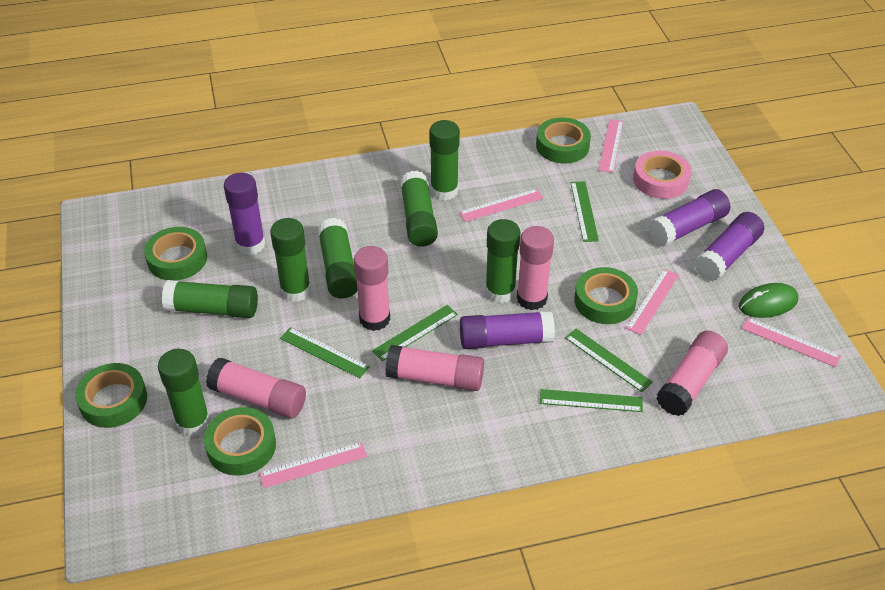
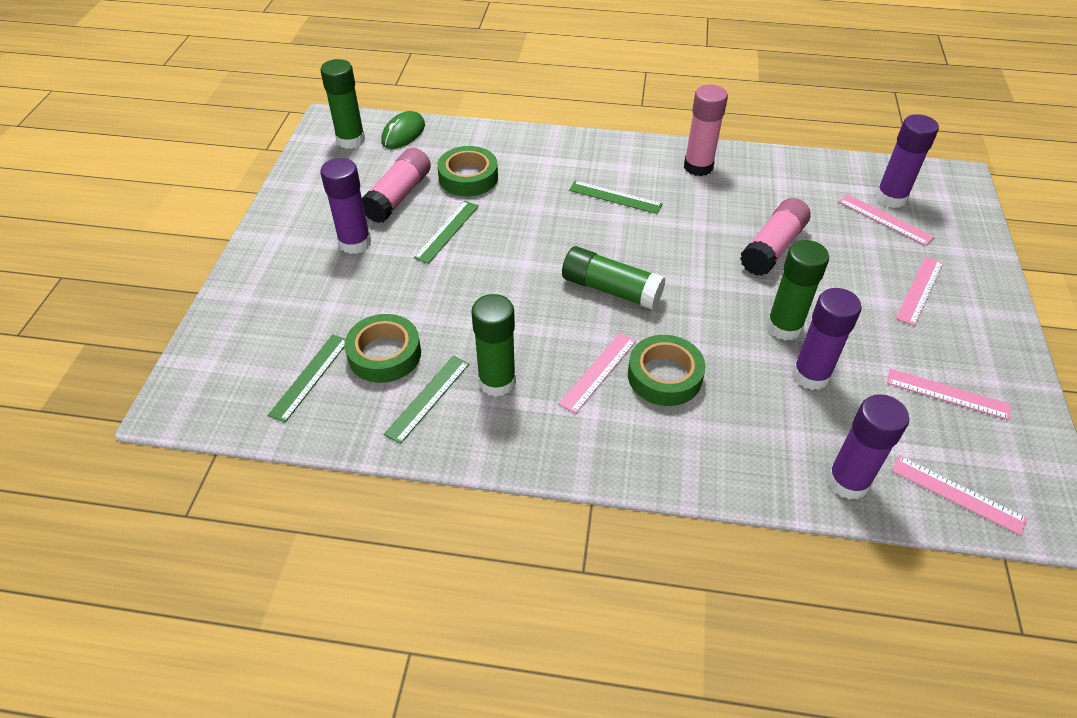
green glue stick: [158,349,210,436] [162,280,258,318] [270,218,311,302] [318,218,358,298] [400,171,438,247] [429,120,460,200] [485,219,520,303] = 7 -> [321,59,365,149] [471,294,516,397] [562,246,666,310] [766,240,829,341] = 4
green ruler: [280,327,370,378] [372,305,458,361] [540,389,643,412] [565,329,653,392] [571,181,599,242] = 5 -> [268,334,345,422] [384,356,469,444] [414,201,479,264] [569,181,662,214] = 4
green tape: [75,363,147,428] [144,227,207,280] [204,407,276,476] [536,117,591,163] [574,267,638,324] = 5 -> [344,314,421,383] [437,146,498,196] [628,335,705,406] = 3
pink glue stick: [206,358,306,419] [354,246,390,331] [385,345,484,391] [517,226,554,310] [656,331,728,416] = 5 -> [362,148,431,223] [684,85,728,176] [740,198,811,276] = 3
pink tape: [633,150,691,199] = 1 -> none = 0

